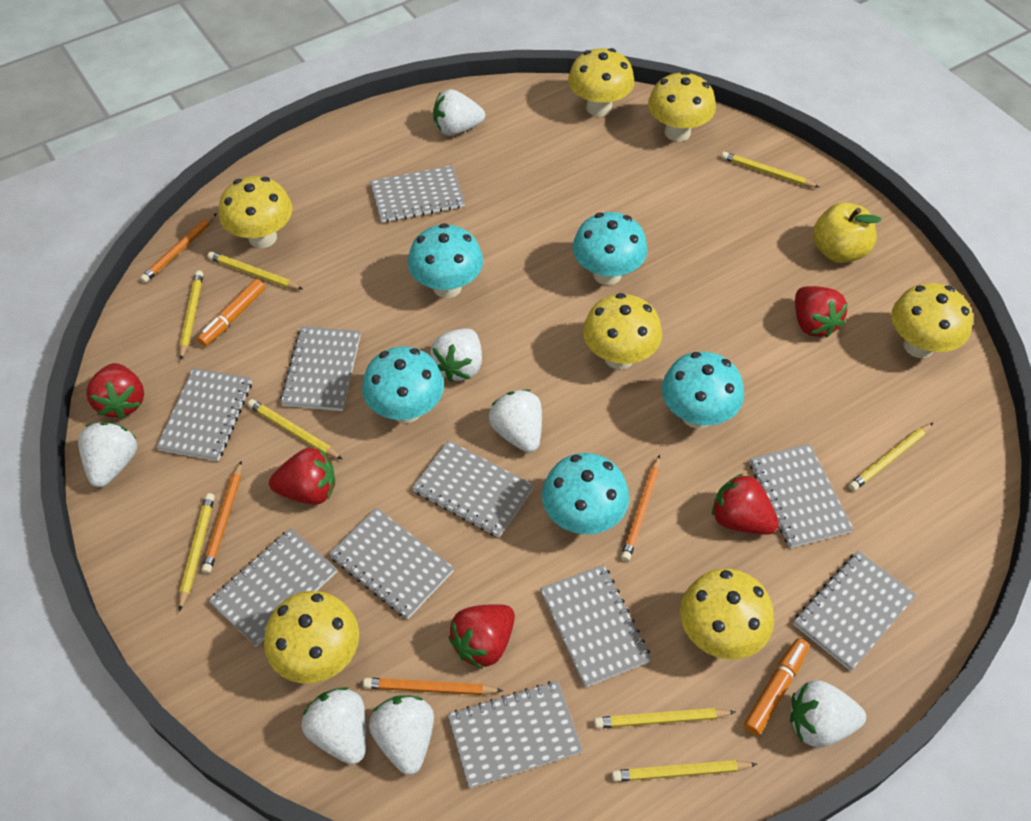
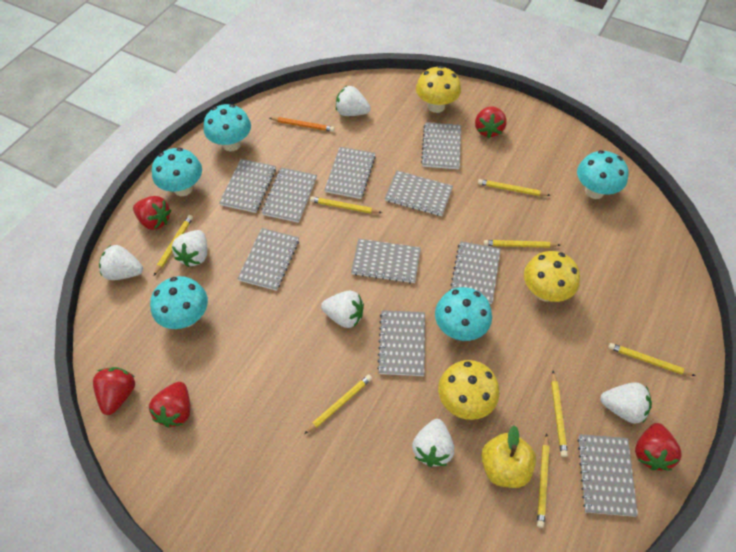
orange marker: [197,279,265,346] [744,638,809,736] = 2 -> none = 0
orange pencil: [140,213,217,283] [201,461,242,574] [363,678,503,695] [621,455,660,561] = 4 -> [270,117,335,132] = 1
white strawberry: [78,422,137,487] [302,687,366,765] [369,695,434,775] [430,328,482,382] [433,89,485,136] [489,389,542,453] [790,680,866,748] = 7 -> [99,245,143,280] [172,230,207,267] [321,290,364,328] [336,86,371,116] [412,419,454,467] [600,382,652,424] = 6
yellow mushroom: [219,176,292,248] [264,591,359,683] [568,48,634,117] [583,293,662,370] [648,71,716,142] [680,569,774,659] [891,283,973,358] = 7 -> [416,66,461,113] [438,360,499,420] [524,251,580,302] = 3

